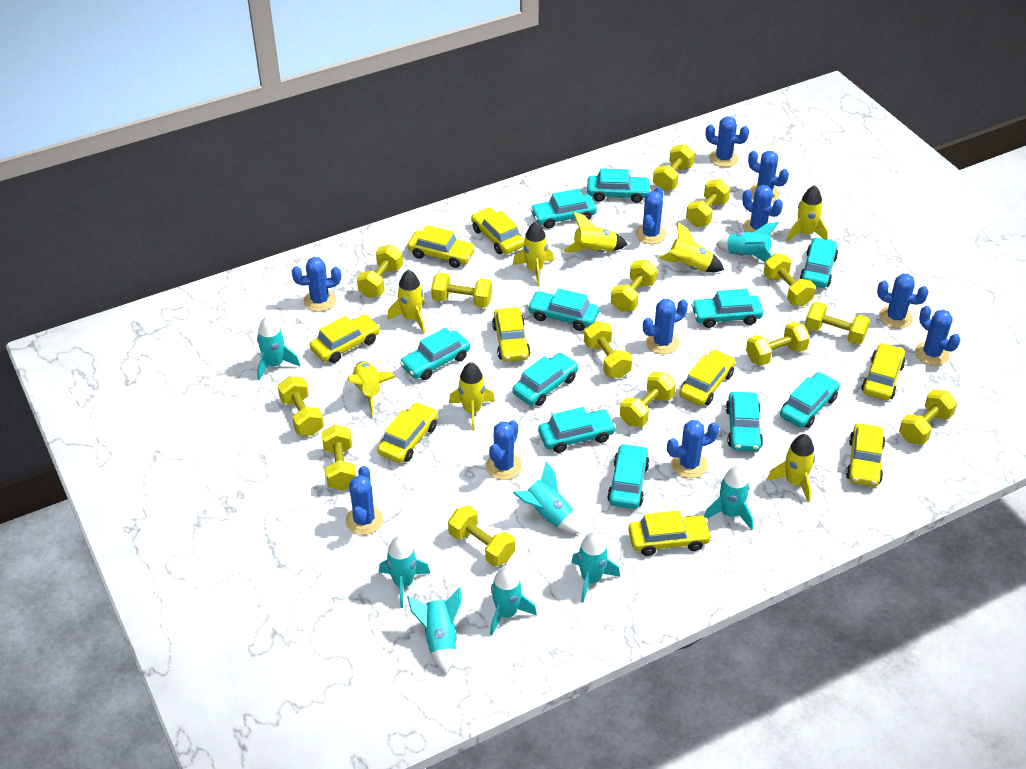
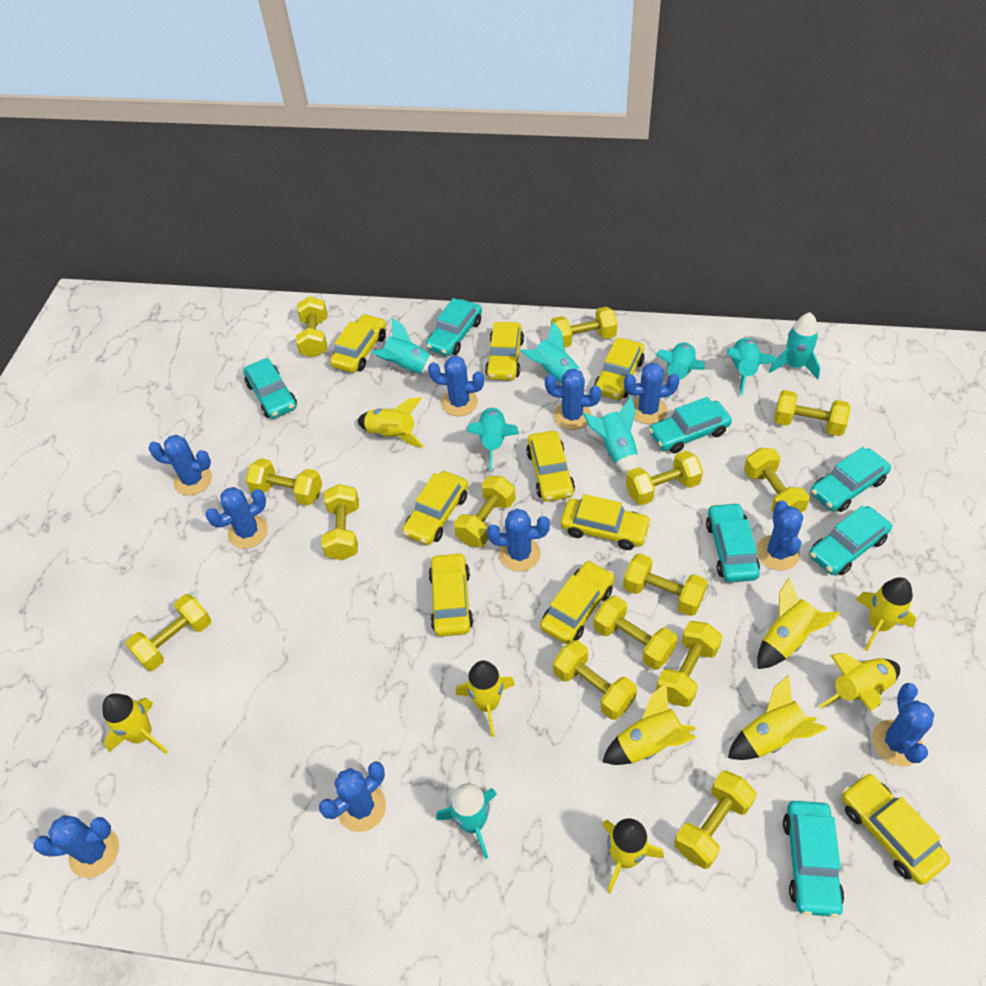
blue cactus: [292,257,341,312] [346,466,383,535] [486,420,522,480] [635,187,667,244] [643,299,688,354] [667,420,719,478] [706,116,749,167] [742,185,783,235] [748,151,789,202] [877,274,929,329] [915,306,960,366] = 11 -> [34,815,119,878] [148,435,212,495] [205,487,268,549] [319,761,386,832] [428,356,484,416] [487,509,550,572] [545,369,601,430] [624,363,680,424] [756,500,803,570] [872,683,934,766] = 10
turquoise car: [400,328,470,380] [512,353,579,406] [527,288,599,331] [530,189,597,229] [538,407,616,453] [587,168,651,203] [607,444,649,509] [691,289,763,328] [726,392,763,451] [780,372,840,428] [800,237,838,288] = 11 -> [243,358,297,419] [426,298,482,356] [649,397,732,453] [706,502,760,583] [783,801,844,918] [809,506,892,575] [810,447,891,512] = 7
yellow rocket: [348,361,395,415] [387,270,425,333] [449,362,495,430] [513,222,554,286] [563,212,628,252] [658,222,724,272] [767,434,815,502] [786,185,828,242] = 8 -> [103,694,168,754] [357,397,424,448] [455,660,515,737] [602,683,696,765] [602,818,664,894] [728,675,827,760] [757,578,840,669] [818,653,900,712] [856,577,916,651] = 9

